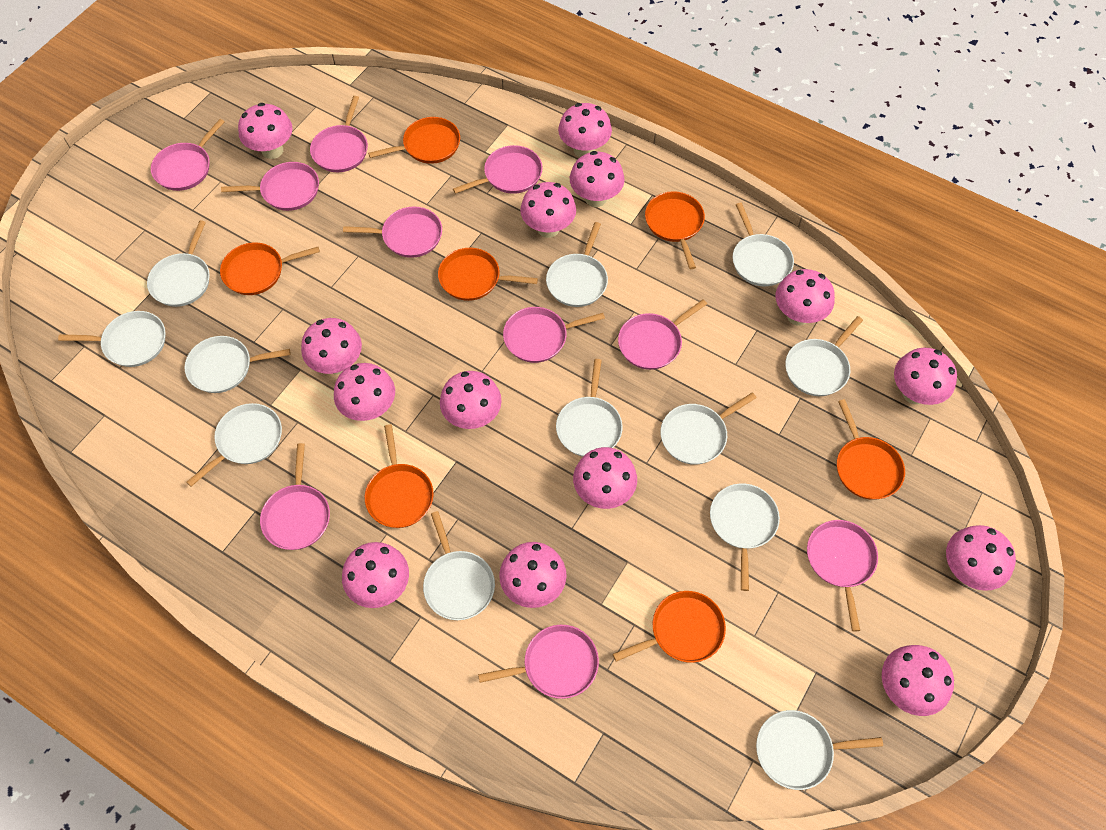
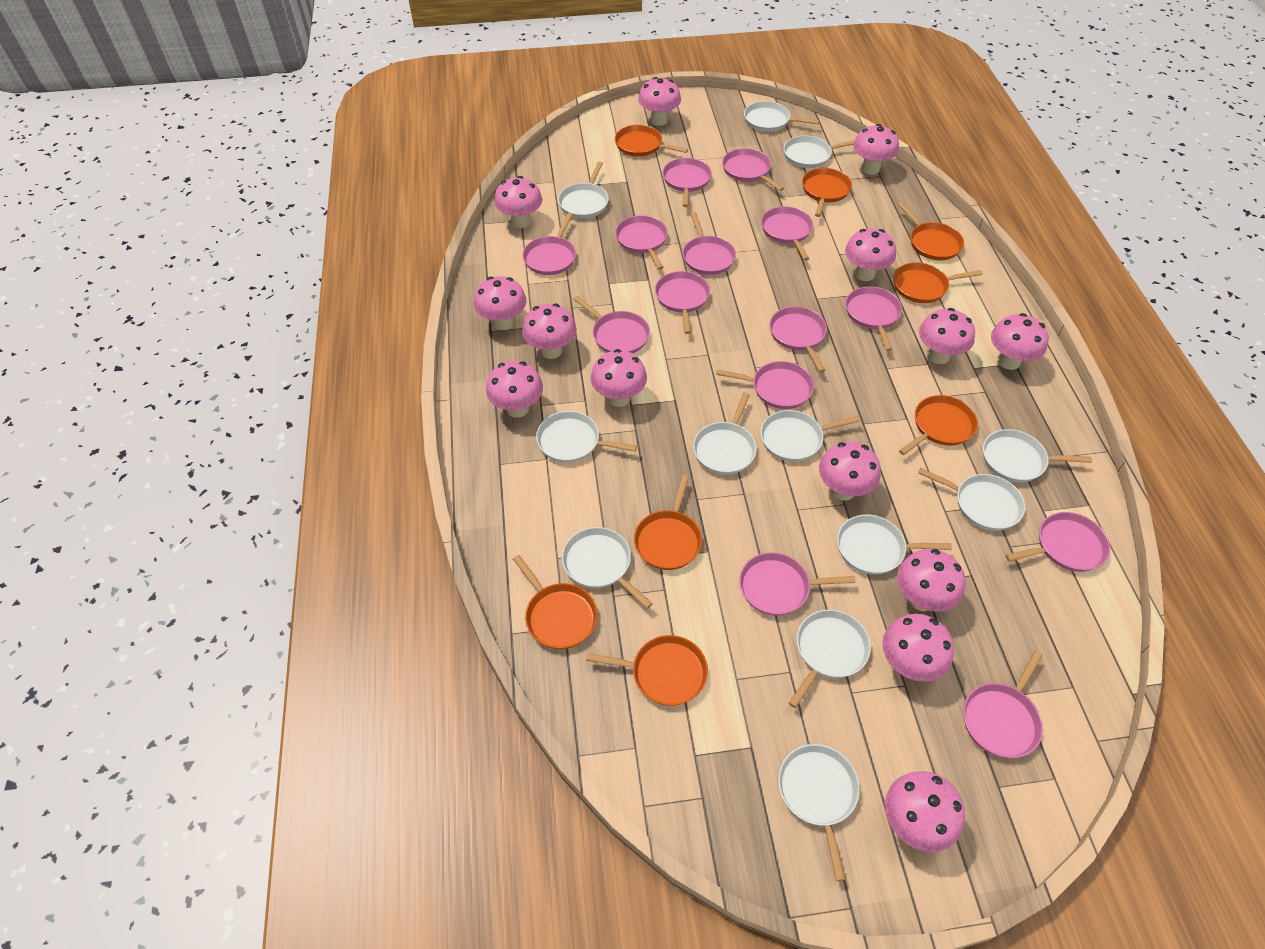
orange pan: [220,242,320,295] [365,424,434,528] [368,117,460,164] [438,248,538,301] [613,591,726,663] [645,191,705,269] [837,399,905,500] = 7 -> [513,555,597,649] [586,635,708,706] [615,125,688,157] [634,475,702,570] [802,168,852,217] [893,262,983,303] [898,202,964,260] [899,395,978,455] = 8
pink pan: [151,119,225,191] [221,162,319,211] [260,443,330,550] [310,96,368,172] [343,206,442,258] [453,145,543,194] [478,625,599,699] [503,307,605,363] [618,299,707,370] [807,520,878,631] = 10 -> [522,213,576,275] [573,296,650,353] [615,215,668,270] [655,271,710,334] [663,158,712,207] [683,212,736,275] [716,361,814,409] [722,148,784,191] [739,552,856,616] [761,206,813,261] [769,306,827,372] [845,286,902,351] [963,650,1043,758] [1005,512,1110,572] = 14

